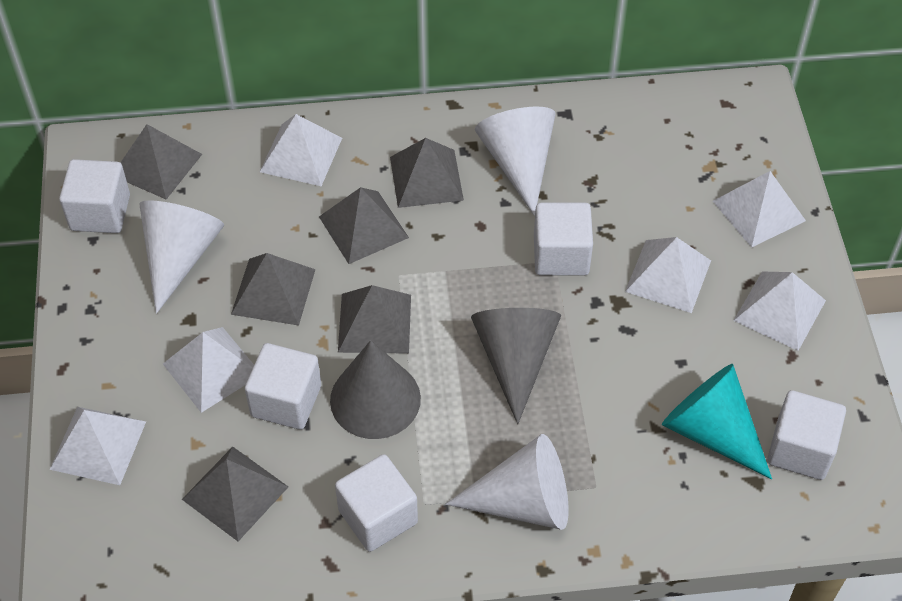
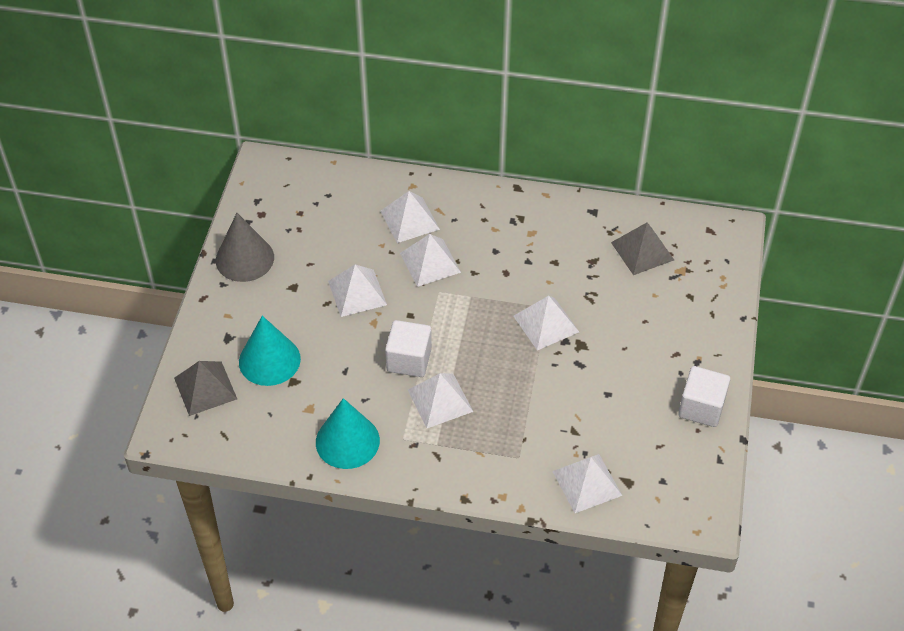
grey cone: [330,340,421,439] [471,308,561,424] = 2 -> [216,213,274,282] = 1
grey pyramid: [120,124,202,199] [182,447,288,541] [231,253,316,326] [319,187,409,264] [338,285,411,354] [390,138,464,208] = 6 -> [174,361,237,416] [611,222,674,275] = 2
turquoise cone: [662,364,772,479] = 1 -> [239,316,301,386] [316,398,380,469] = 2
white cone: [139,200,224,314] [445,434,569,530] [475,107,556,216] = 3 -> none = 0
white cube: [59,159,130,233] [245,343,321,430] [335,454,418,552] [534,203,593,275] [767,390,846,480] = 5 -> [385,320,432,377] [678,366,730,427] = 2

